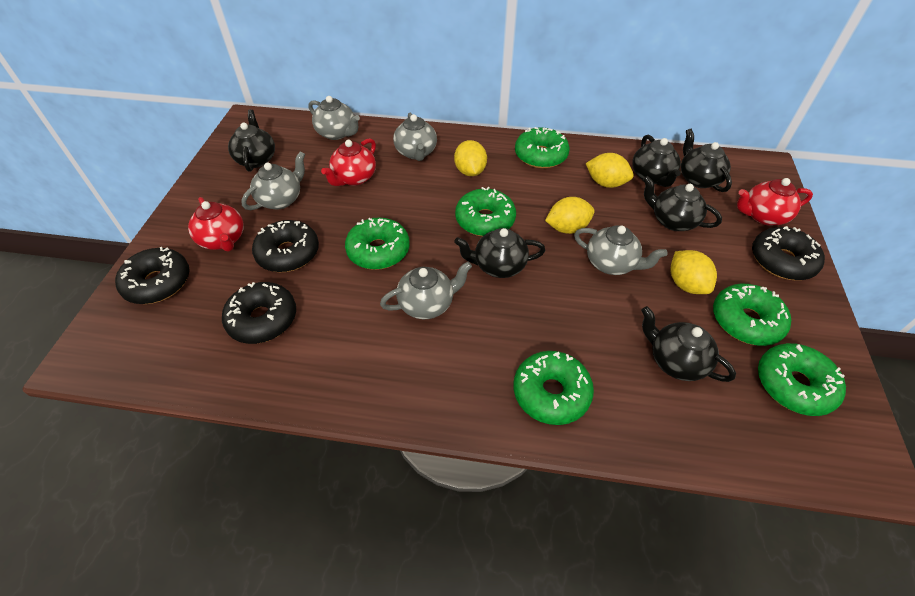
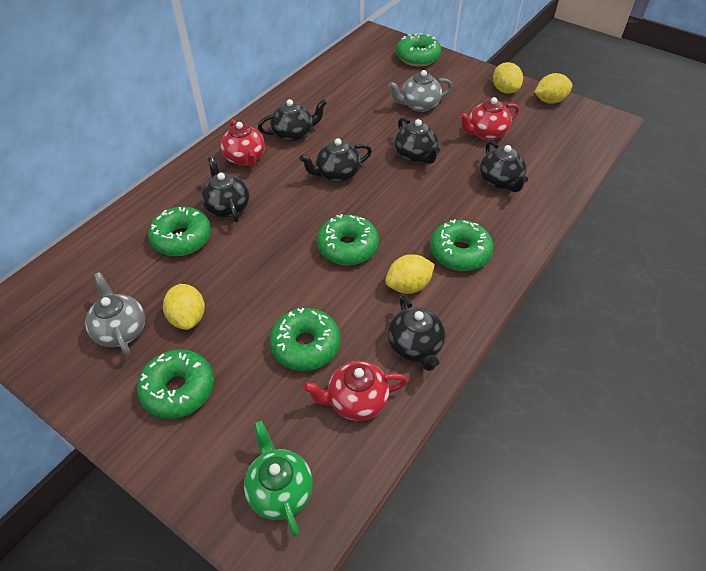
black donut: [115,247,190,304] [222,282,296,344] [252,220,319,272] [752,226,825,280] = 4 -> none = 0
green teapot: none = 0 -> [244,421,313,536] = 1
grey teapot: [241,151,305,210] [309,96,360,140] [380,261,472,319] [393,113,437,161] [574,225,667,275] = 5 -> [85,272,145,356] [388,70,453,112] = 2

